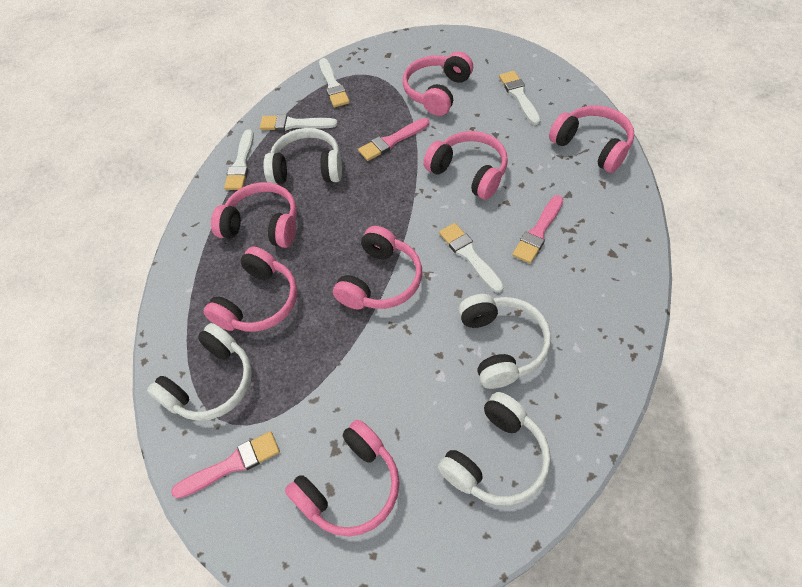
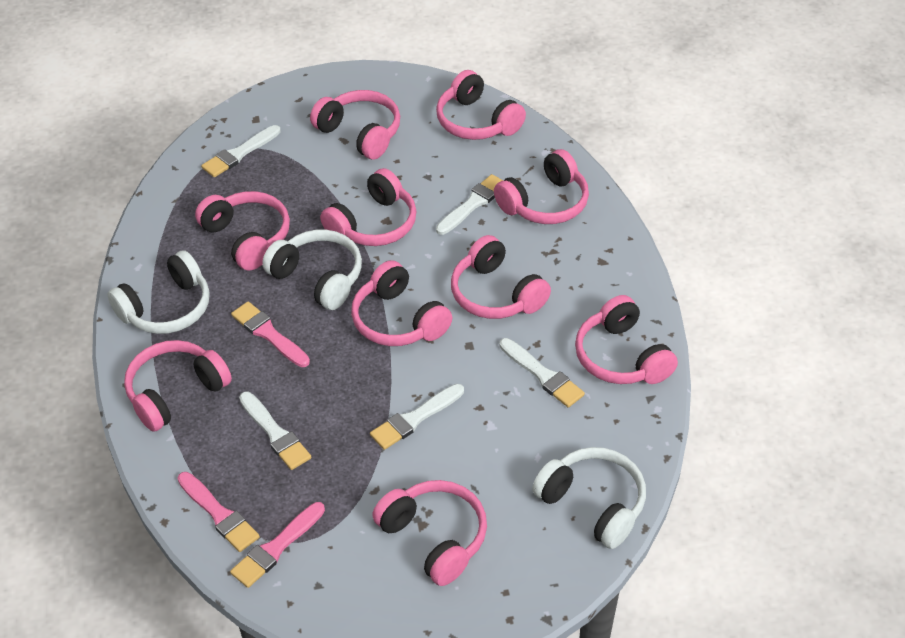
pink headphones: [203,246,297,332] [211,182,297,248] [285,420,400,536] [333,226,422,309] [403,51,473,116] [423,131,508,200] [549,105,635,173] = 7 -> [124,340,232,432] [195,191,290,270] [310,90,400,160] [320,168,417,246] [351,260,452,346] [372,480,487,586] [436,70,526,140] [451,235,551,319] [494,149,589,224] [575,295,678,384] = 10
white headphones: [147,323,252,421] [263,128,342,184] [438,392,551,505] [458,294,551,389] = 4 -> [108,250,210,334] [262,230,362,310] [532,447,646,549] = 3

